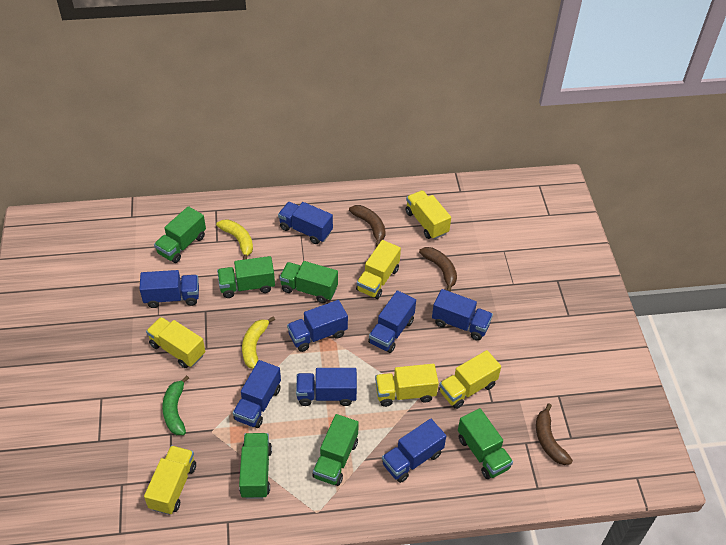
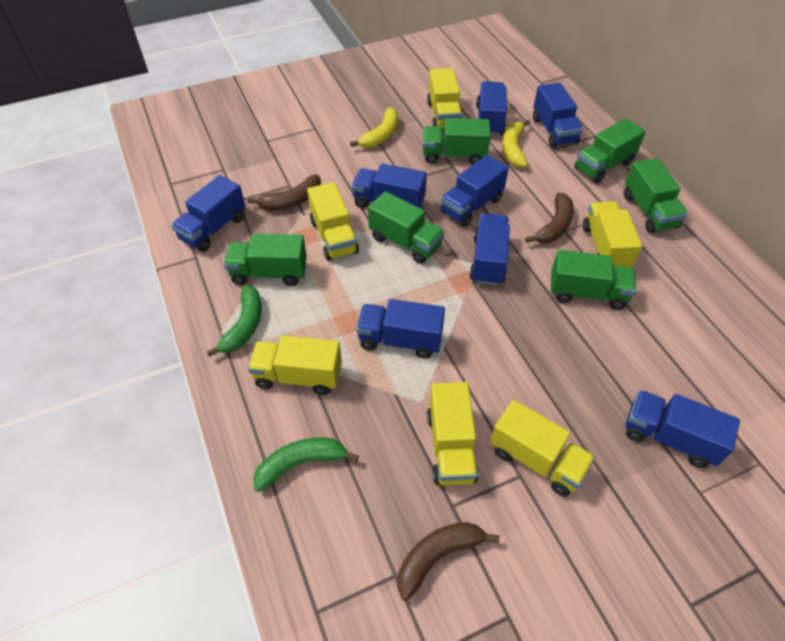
green banana: [162,375,189,435] = 1 -> [207,285,262,357] [253,437,359,492] = 2

